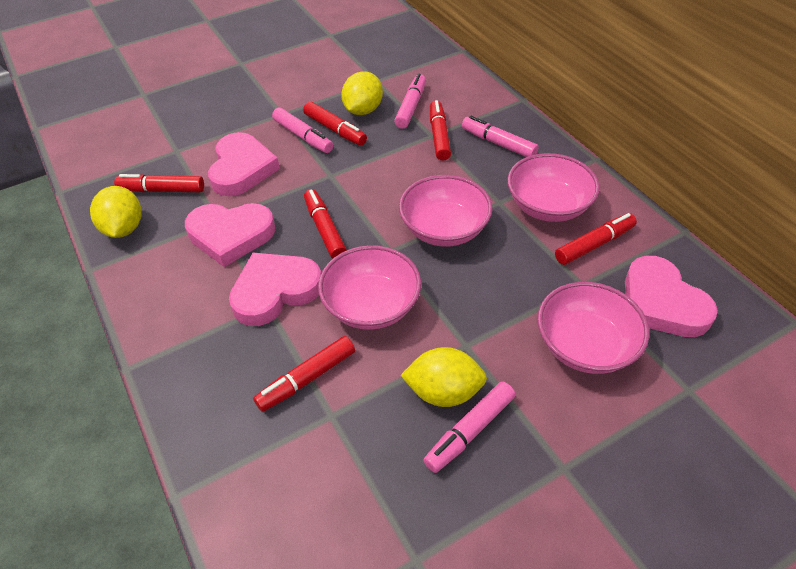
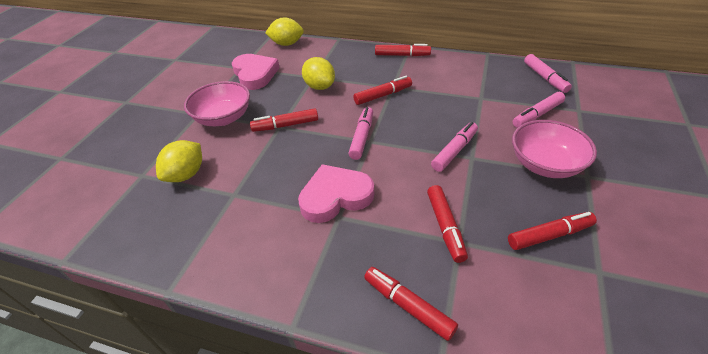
pink bowl: [318,245,421,330] [399,175,493,247] [507,153,600,222] [537,282,649,374] = 4 -> [184,81,250,126] [512,120,597,178] = 2
pink heart: [185,203,275,267] [208,132,280,196] [229,253,321,326] [625,256,718,337] = 4 -> [232,54,280,90] [298,164,374,223] = 2

